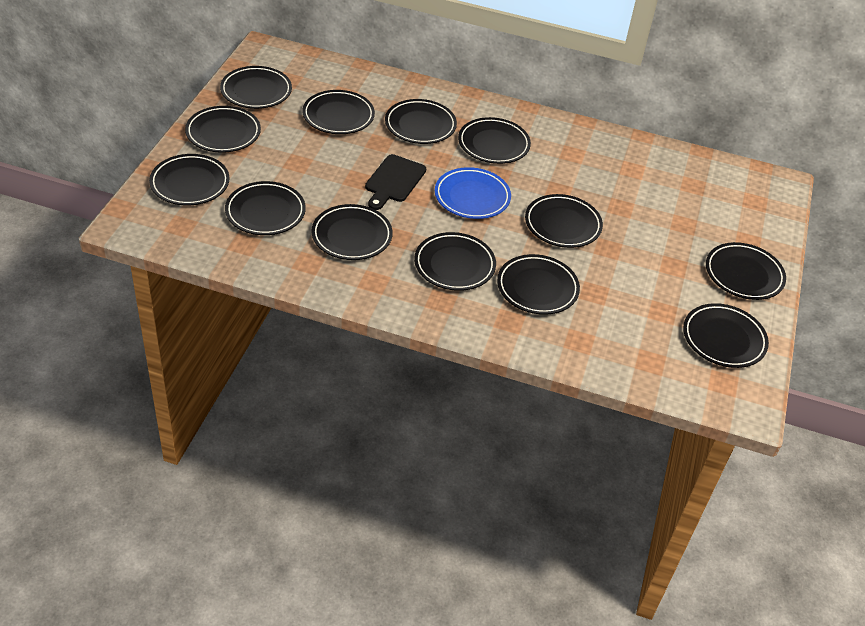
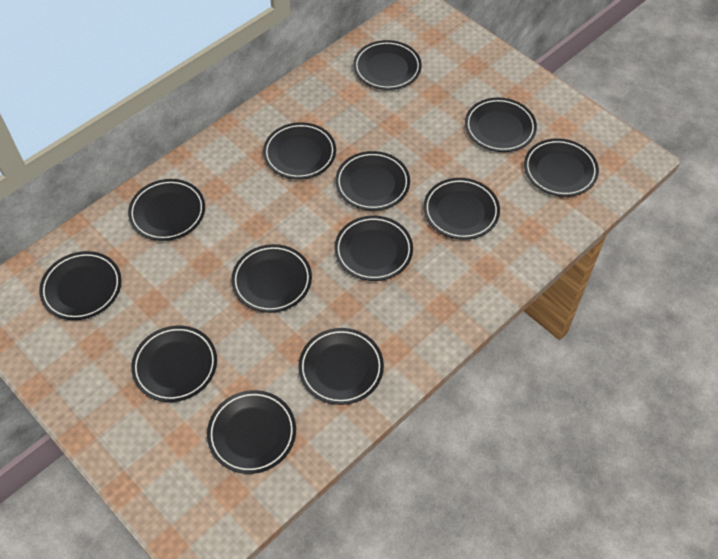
black cutting board: [365,154,426,210] = 1 -> none = 0
blue plate: [435,167,511,219] = 1 -> none = 0

